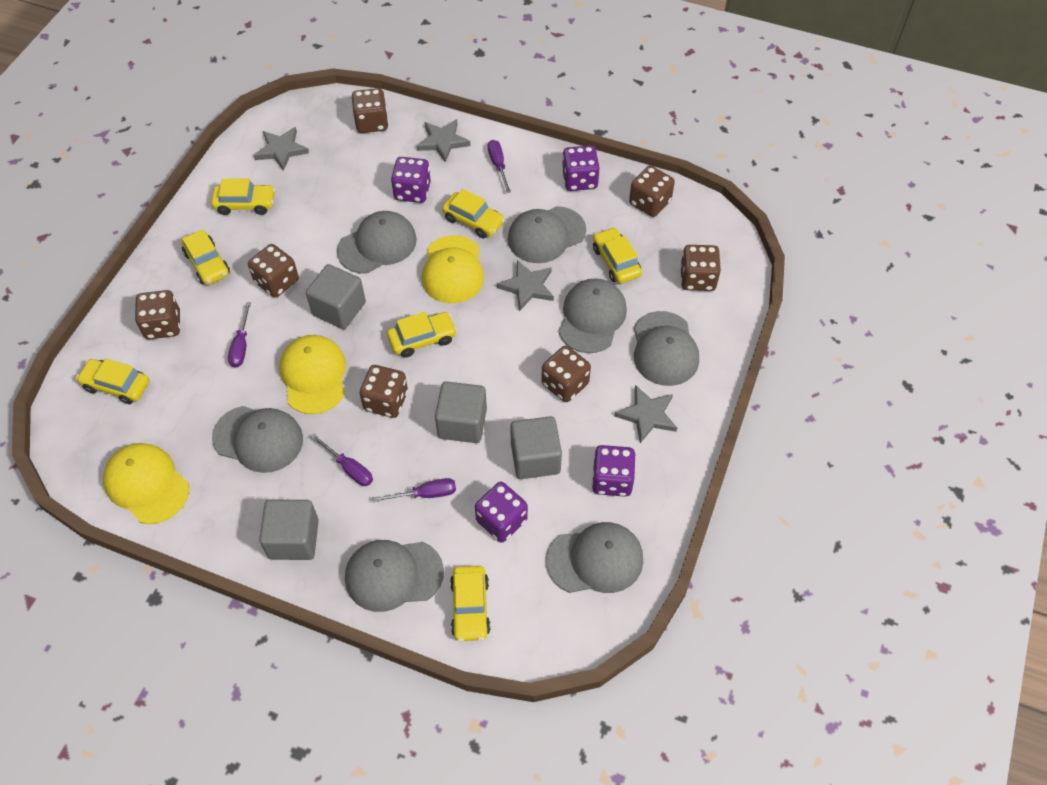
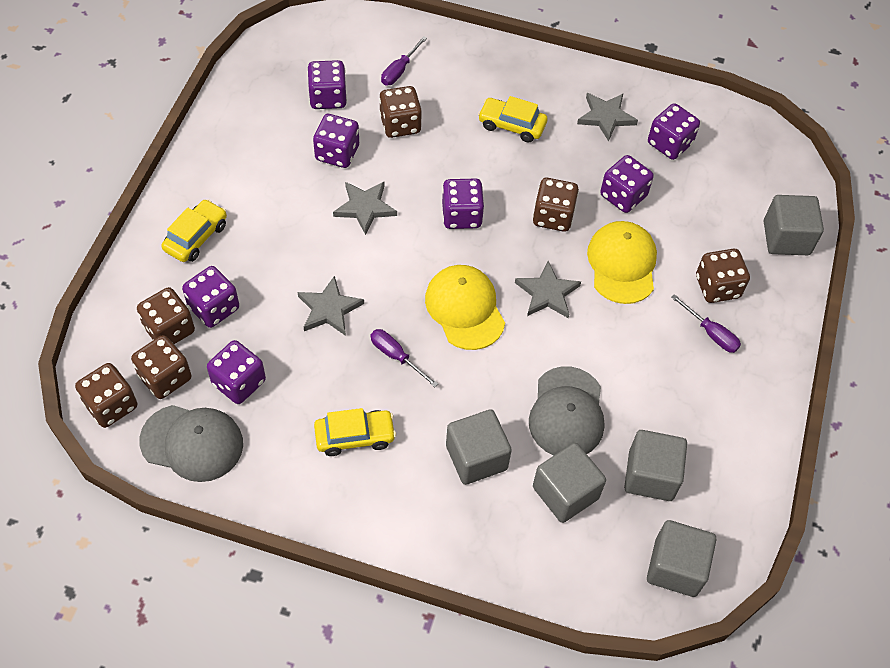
brown dice: [135,290,180,340] [248,244,299,298] [352,88,388,133] [360,365,408,418] [541,346,591,402] [629,166,675,217] [680,245,721,291] = 7 -> [75,363,138,428] [131,335,191,399] [137,287,195,344] [379,86,422,138] [533,178,579,232] [696,248,750,303] = 6
grey cap: [212,406,303,473] [337,211,417,274] [345,540,444,612] [508,206,586,263] [546,522,643,593] [558,279,627,353] [634,311,699,386] = 7 -> [139,405,243,482] [529,366,604,455] = 2
grey cube: [259,500,319,560] [306,264,366,329] [435,381,487,443] [510,416,562,479] = 4 -> [446,409,512,485] [533,443,606,523] [624,430,687,501] [647,520,716,597] [764,195,824,255] = 5
purple dice: [391,157,431,203] [475,482,528,542] [562,145,600,191] [592,445,636,497] = 4 -> [182,266,239,328] [207,340,266,404] [307,60,347,109] [313,114,359,168] [442,178,484,229] [600,155,654,213] [648,103,700,160] = 7
purple screwdriver: [228,302,251,368] [310,434,373,486] [373,478,456,502] [488,140,511,193] = 4 -> [370,329,438,387] [381,36,427,85] [671,294,741,353] = 3
yellow cap: [103,443,189,524] [279,335,346,414] [422,235,484,304] = 3 -> [425,265,505,350] [587,221,657,304] = 2
yellow car: [76,359,149,404] [181,229,230,285] [211,178,275,215] [387,312,457,358] [442,189,505,238] [450,566,490,641] [593,227,642,284] = 7 -> [161,199,227,262] [314,408,396,456] [478,96,547,143] = 3

